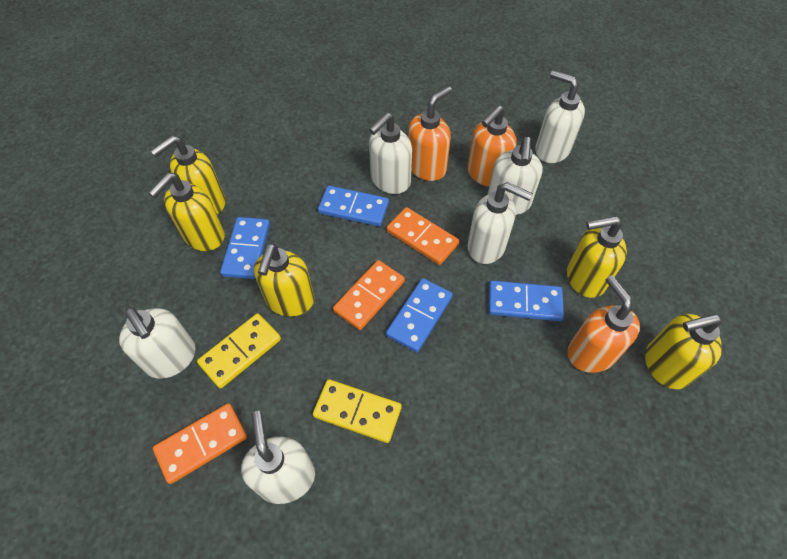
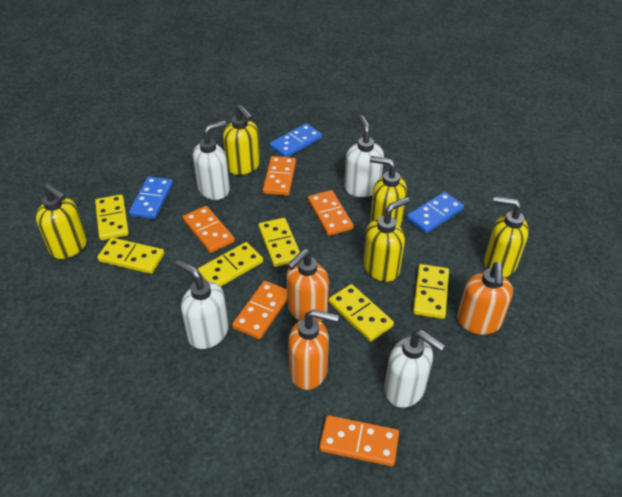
blue domino: [220,217,270,279] [318,186,389,226] [386,278,453,352] [489,281,564,321] = 4 -> [129,176,173,219] [270,124,322,157] [407,192,464,233] = 3
orange domino: [153,403,247,484] [333,260,405,330] [387,207,459,265] = 3 -> [183,206,235,253] [232,281,287,339] [263,156,296,196] [308,190,353,236] [319,415,399,466] = 5
white soap dispenser: [119,307,196,378] [241,411,315,504] [369,112,412,194] [468,182,533,264] [487,137,543,215] [535,70,585,163] = 6 -> [175,260,229,349] [193,120,230,200] [344,115,384,197] [384,330,445,408] = 4
yellow domino: [197,313,281,389] [313,379,402,443] = 2 -> [95,194,129,240] [97,238,164,274] [198,242,263,287] [258,218,300,267] [329,284,394,342] [413,264,449,319] = 6

